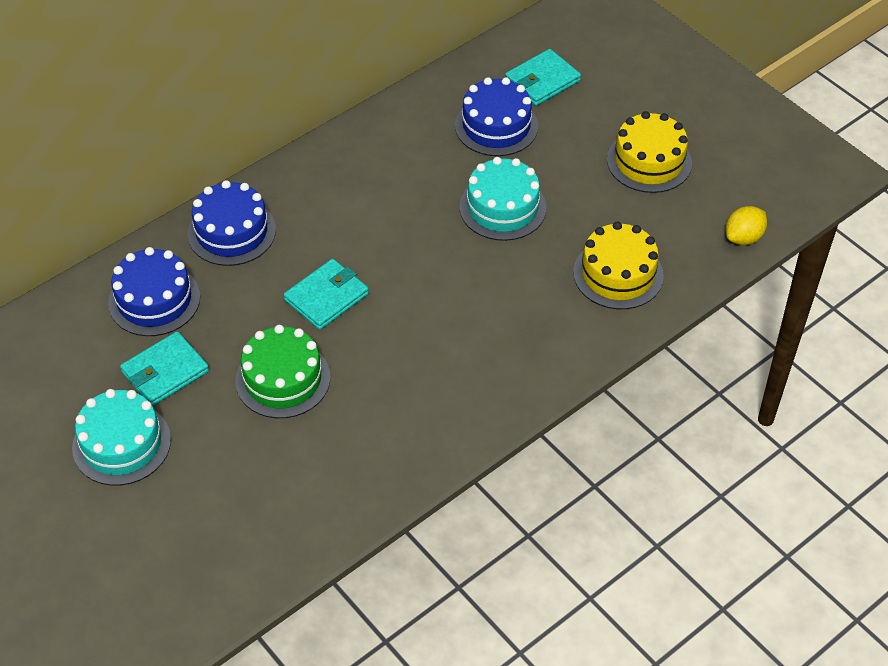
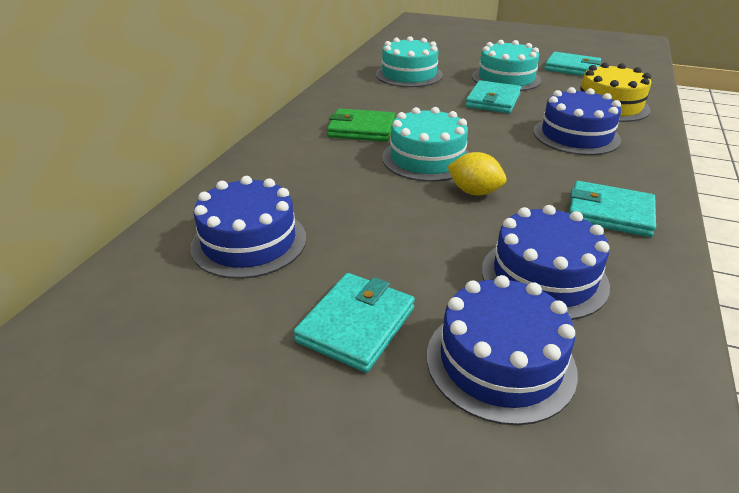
blue cake: [108,247,200,336] [188,180,276,266] [455,77,538,156] = 3 -> [190,176,306,279] [427,275,578,425] [482,205,610,320] [533,87,621,155] = 4
green cake: [235,325,330,418] = 1 -> none = 0
green wallet: none = 0 -> [327,108,395,142] = 1
turquoise cake: [72,389,171,486] [459,157,546,241] = 2 -> [376,36,443,87] [382,107,470,182] [472,40,541,91] = 3
turquoise wallet: [120,331,209,406] [284,259,369,330] [505,49,581,106] = 3 -> [293,273,415,373] [465,80,521,114] [544,52,601,76] [569,181,656,237] = 4
yellow cake: [573,222,664,309] [607,111,692,193] = 2 -> [580,63,651,122] = 1

